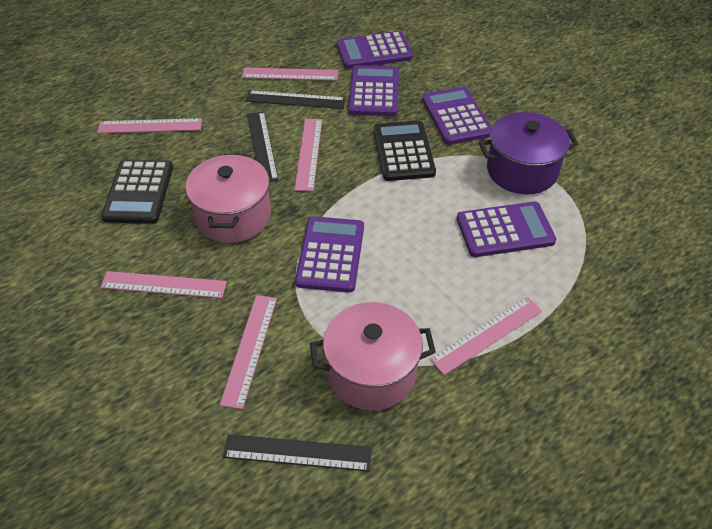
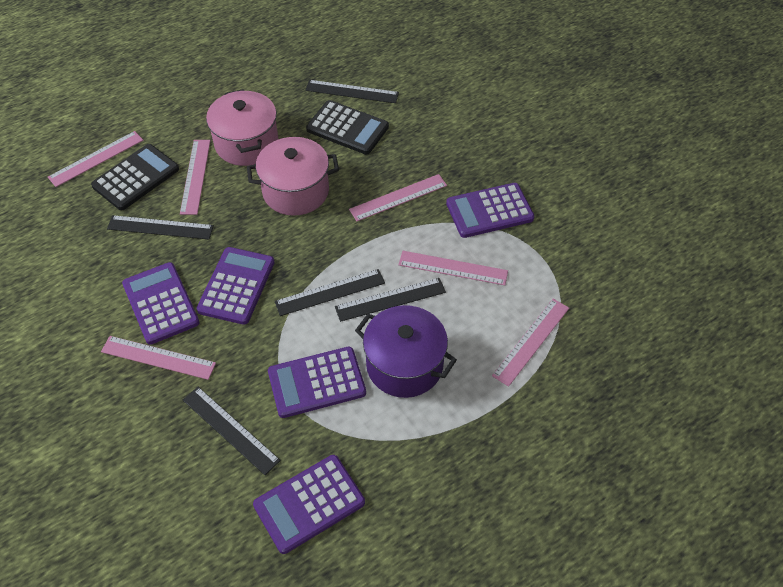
black ruler: [223,434,372,471] [246,90,346,109] [247,112,278,182] = 3 -> [107,215,214,240] [183,387,281,475] [275,269,385,316] [305,80,399,103] [335,278,446,322] = 5

